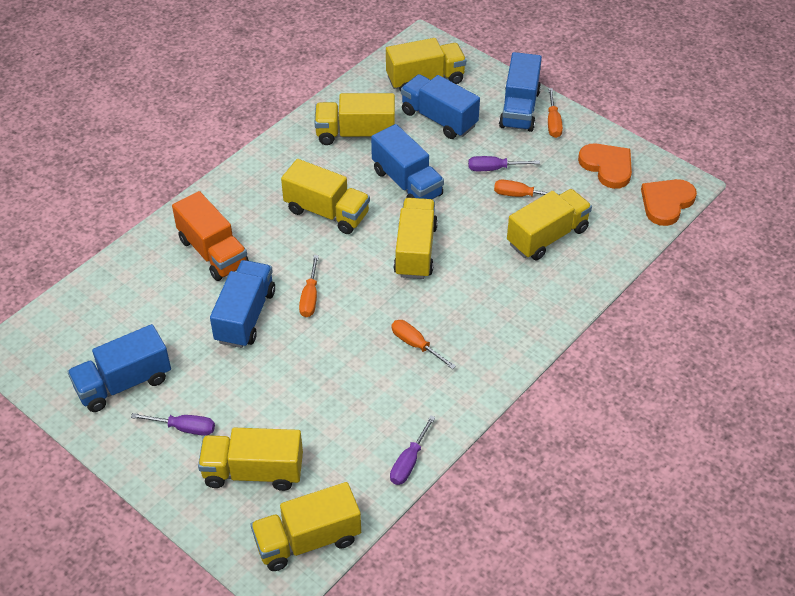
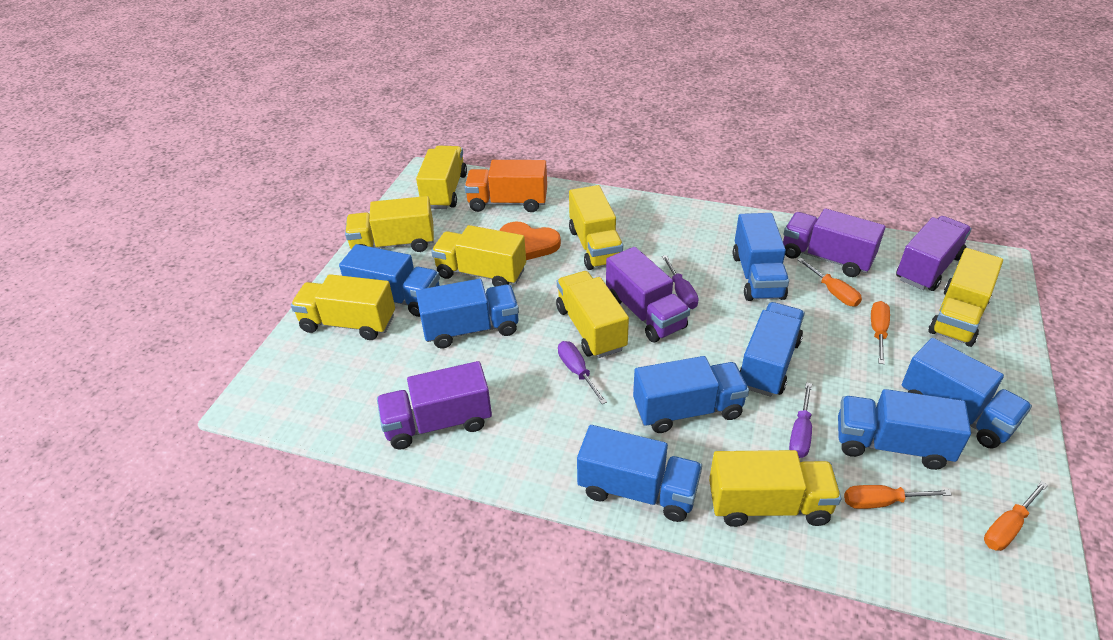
blue truck: [67,324,171,412] [210,260,275,348] [371,124,444,199] [401,74,480,139] [499,52,542,132] = 5 -> [339,244,440,317] [416,279,519,349] [577,425,702,522] [633,356,749,433] [733,213,789,301] [739,302,805,397] [838,389,971,470] [902,338,1032,449] = 8
orange heart: [578,144,632,189] [641,179,697,226] = 2 -> [499,222,561,260] = 1
purple truck: none = 0 -> [377,361,492,450] [606,247,690,343] [783,208,885,277] [896,216,972,291] = 4
yellow truck: [198,428,303,491] [251,482,361,571] [281,159,370,234] [315,93,395,145] [386,38,466,92] [393,198,438,279] [507,189,592,260] = 7 -> [291,274,395,340] [345,196,434,252] [416,146,467,209] [431,225,526,287] [556,271,629,358] [569,185,623,270] [709,450,841,527] [928,248,1003,347] = 8

